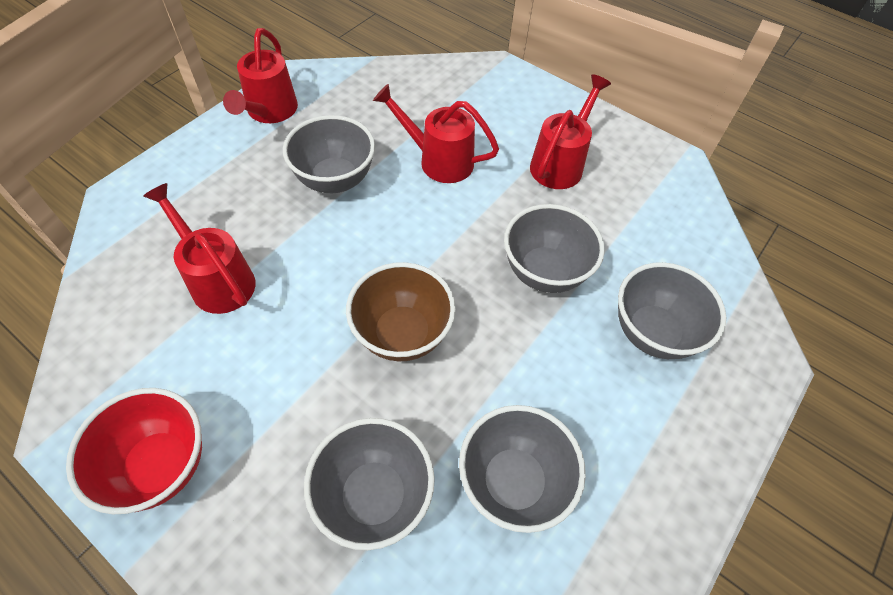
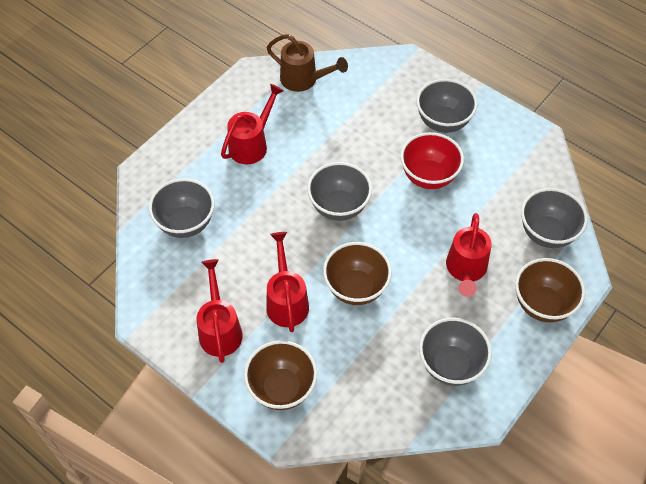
brown bowl: [346,262,456,361] = 1 -> [244,340,317,410] [323,242,392,305] [515,258,585,322] = 3
brown watering can: none = 0 -> [266,34,348,92] = 1

